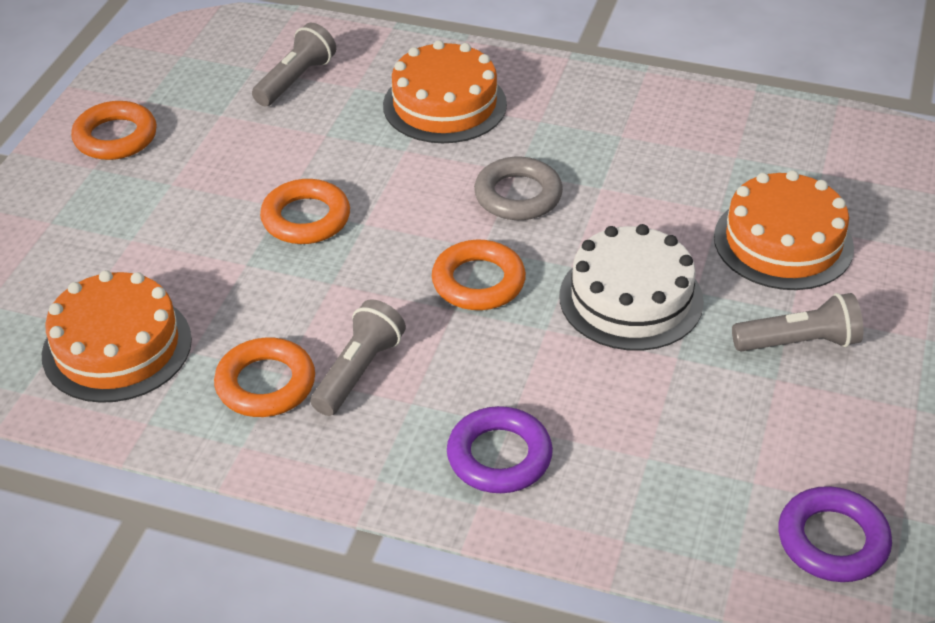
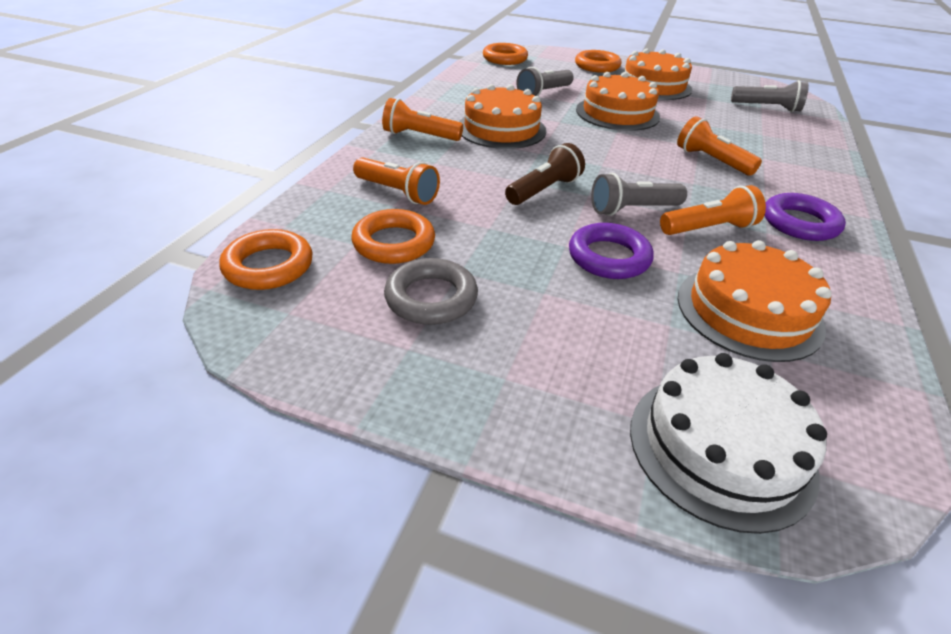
brown flashlight: none = 0 -> [505,143,585,205] = 1
orange cake: [42,270,192,403] [383,40,507,143] [714,170,854,290] = 3 -> [459,84,546,149] [576,72,660,131] [624,49,692,100] [678,240,832,362] = 4
orange flashlight: none = 0 -> [353,157,440,205] [382,98,463,141] [660,185,766,235] [677,116,762,176] = 4

